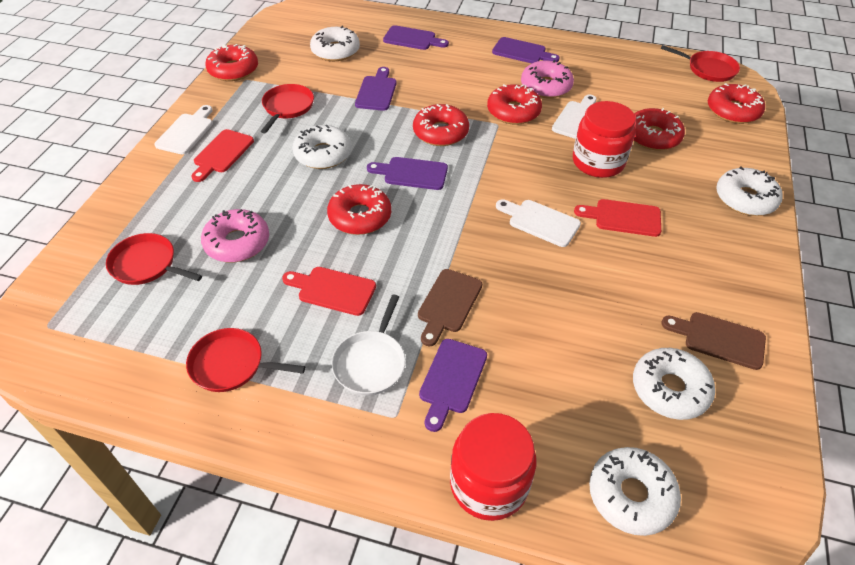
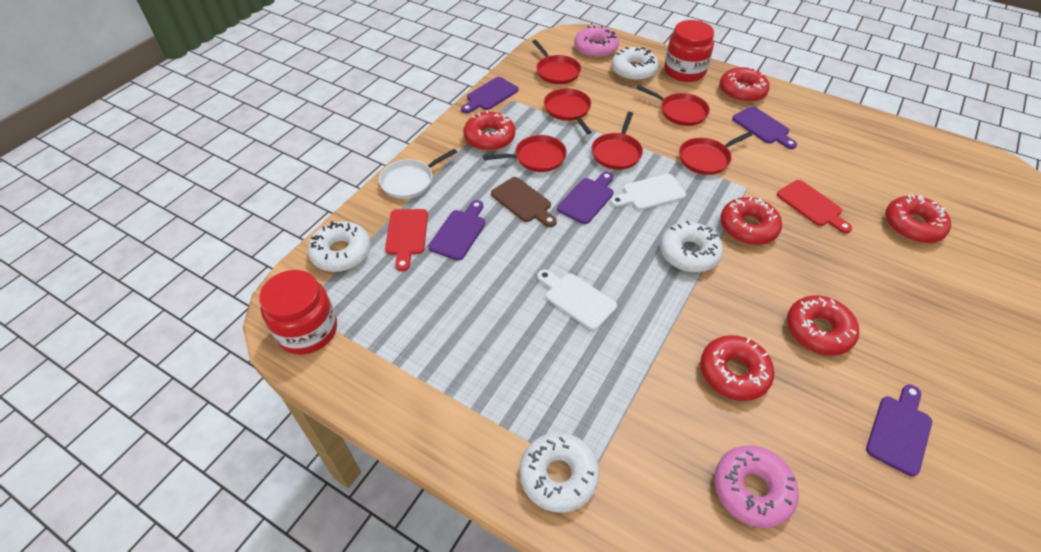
brown cutting board: [418,269,482,346] [662,312,766,370] = 2 -> [491,177,557,227] = 1
red cutting board: [191,129,254,182] [282,267,376,316] [574,199,661,237] = 3 -> [385,209,428,271] [777,180,852,233] = 2
red pan: [106,233,202,285] [186,328,305,392] [261,84,314,133] [661,45,740,82] = 4 -> [483,135,567,172] [532,40,581,84] [544,88,592,134] [592,112,643,170] [637,85,710,126] [679,132,752,175] = 6
white cutting board: [155,105,213,155] [496,199,581,247] [552,95,597,139] = 3 -> [537,270,617,330] [610,174,686,210] = 2
white donut: [292,125,351,169] [310,26,360,61] [589,447,681,536] [633,348,715,420] [716,167,783,216] = 5 -> [308,221,371,272] [520,432,600,513] [612,47,659,81] [660,221,723,273] = 4

